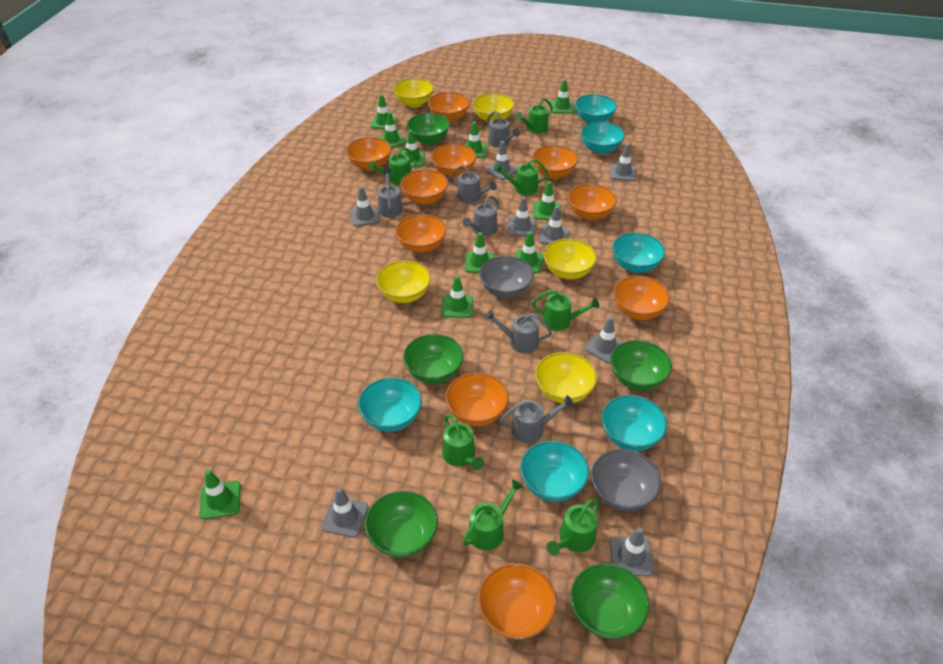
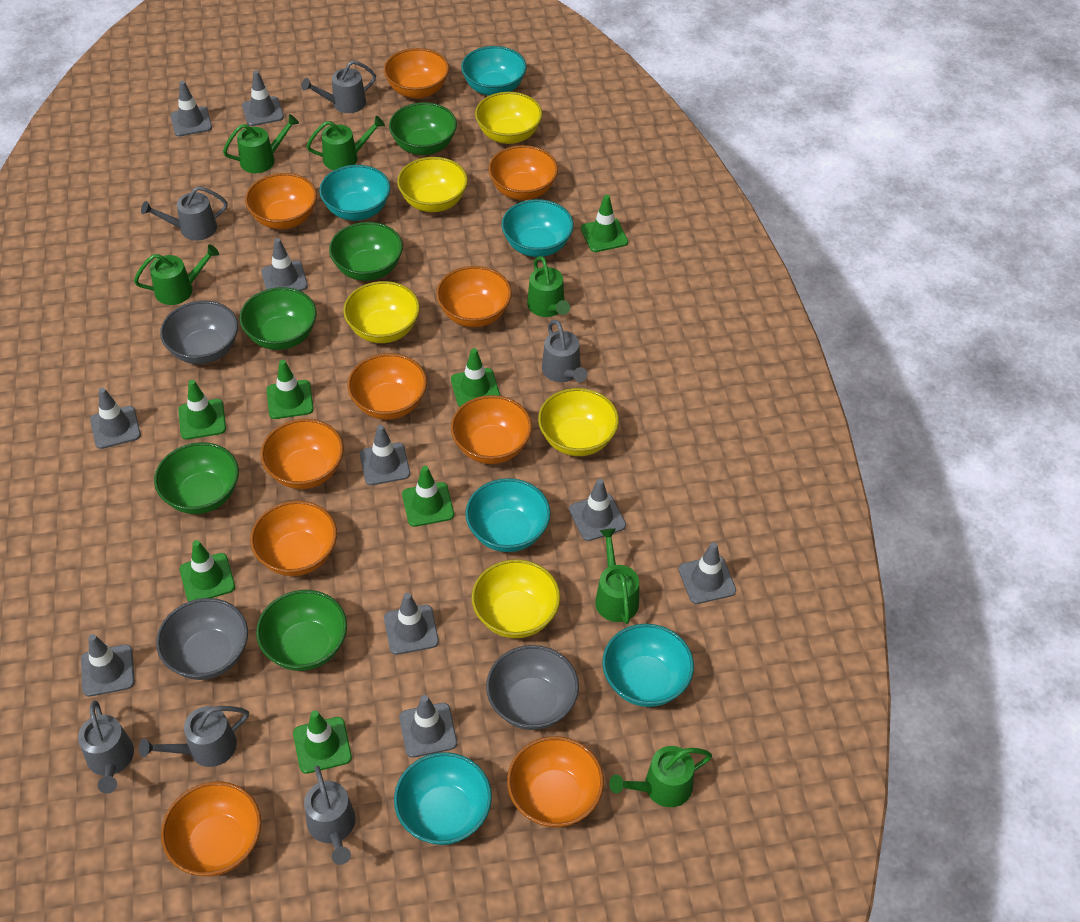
green traffic cone: [199,470,240,519] [370,94,397,130] [377,112,407,149] [400,130,425,167] [442,276,473,318] [463,122,487,158] [465,232,495,273] [515,231,544,273] [533,181,561,220] [550,79,574,114] = 10 -> [178,380,226,440] [180,540,235,601] [266,360,314,419] [293,710,352,774] [402,466,454,527] [451,348,500,407] [581,195,628,252] = 7
green watering can: [369,147,418,185] [442,414,484,470] [463,479,523,550] [494,159,549,195] [515,98,553,134] [532,290,599,331] [547,498,600,556] = 7 -> [134,244,219,305] [223,114,299,173] [306,116,385,170] [527,256,570,317] [595,528,639,624] [609,746,712,807] = 6
grey bowl: [479,256,534,298] [591,449,661,511] = 2 -> [156,598,248,680] [160,301,238,364] [486,645,579,730] = 3
grey traffic cone: [322,487,369,537] [350,186,380,227] [485,141,517,180] [508,197,536,236] [538,206,569,245] [585,316,623,364] [609,527,654,576] [610,143,636,181] = 8 -> [81,634,135,697] [90,388,141,449] [170,81,212,136] [242,71,284,126] [261,238,308,291] [360,425,410,485] [384,593,439,655] [399,695,457,758] [569,479,626,541] [679,542,736,604] = 10

